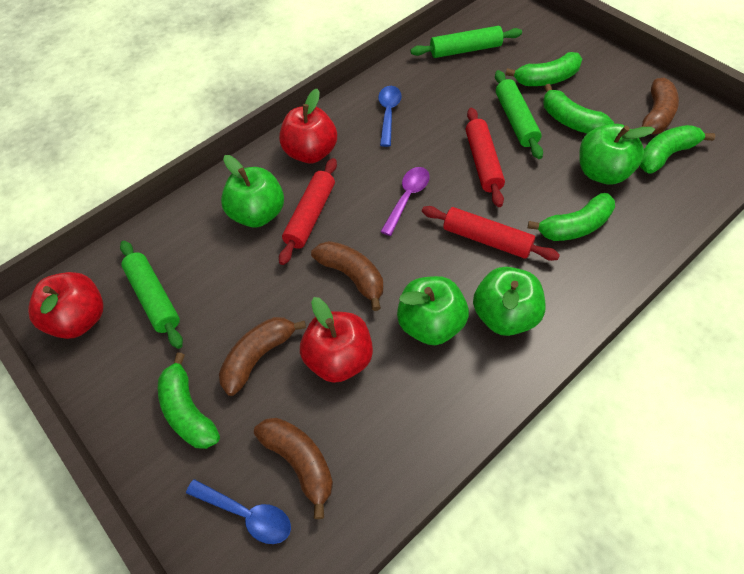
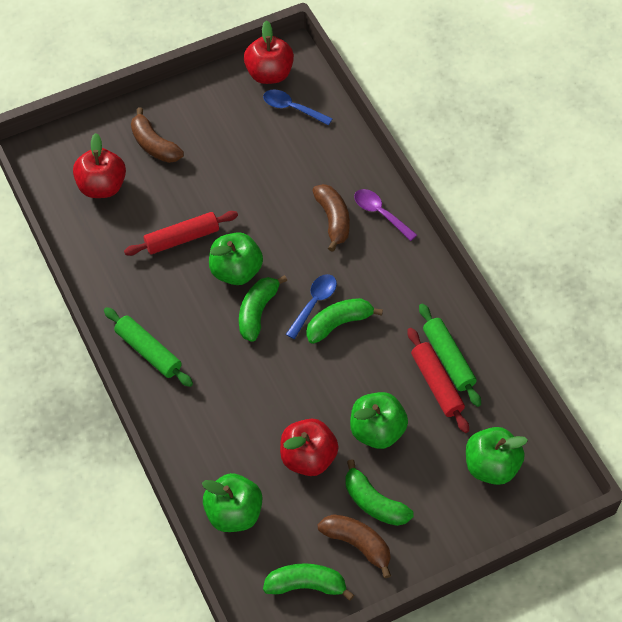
brown banana: [219,317,306,396] [254,418,333,519] [311,241,383,311] [639,78,679,134] = 4 -> [131,107,184,163] [312,184,350,252] [318,514,391,578] = 3
green banana: [158,352,220,449] [505,52,582,86] [528,193,615,241] [543,84,614,134] [640,125,715,174] = 5 -> [239,275,287,342] [263,563,354,601] [306,298,383,344] [346,459,414,526] = 4
green rolling pin: [120,241,183,349] [411,26,522,58] [495,70,543,159] = 3 -> [104,307,193,387] [419,303,481,407] = 2
red rolling pin: [279,158,337,265] [422,206,560,261] [466,108,505,207] = 3 -> [124,211,238,256] [407,328,469,433] = 2

